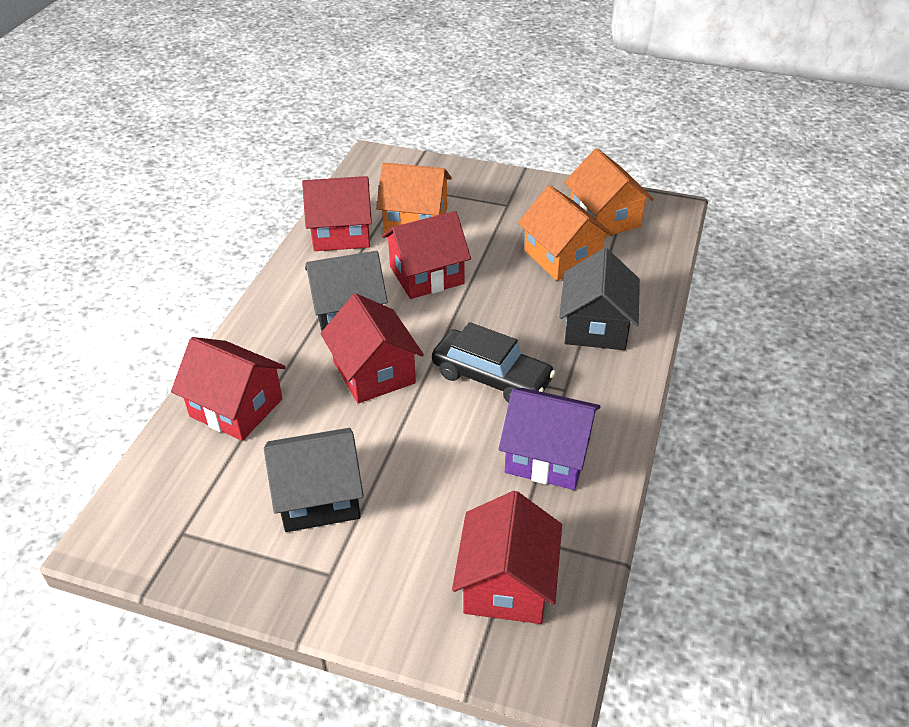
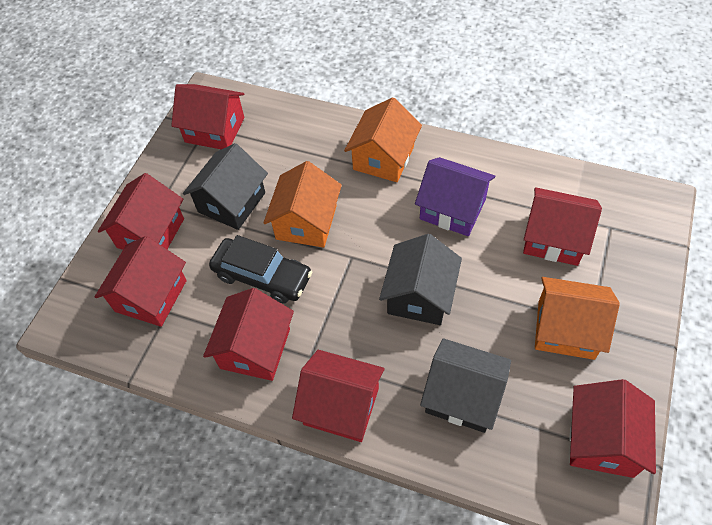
red house: [171,337,286,441] [302,176,372,251] [320,293,424,403] [382,211,471,299] [452,491,562,624] = 5 -> [95,236,187,327] [98,173,184,250] [171,84,244,149] [203,288,294,381] [292,350,385,442] [523,187,602,266] [570,379,656,478] = 7

